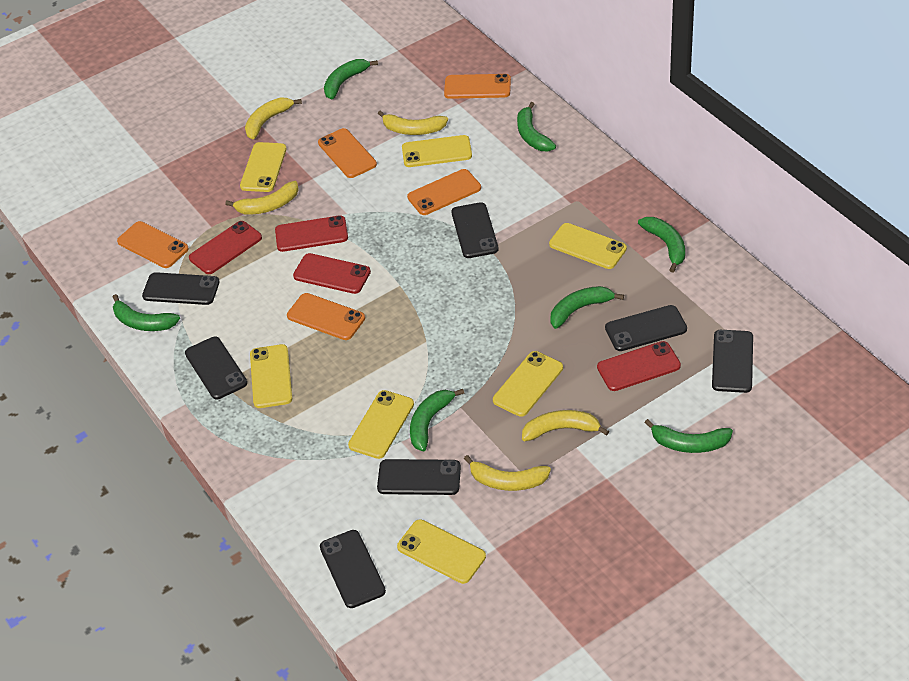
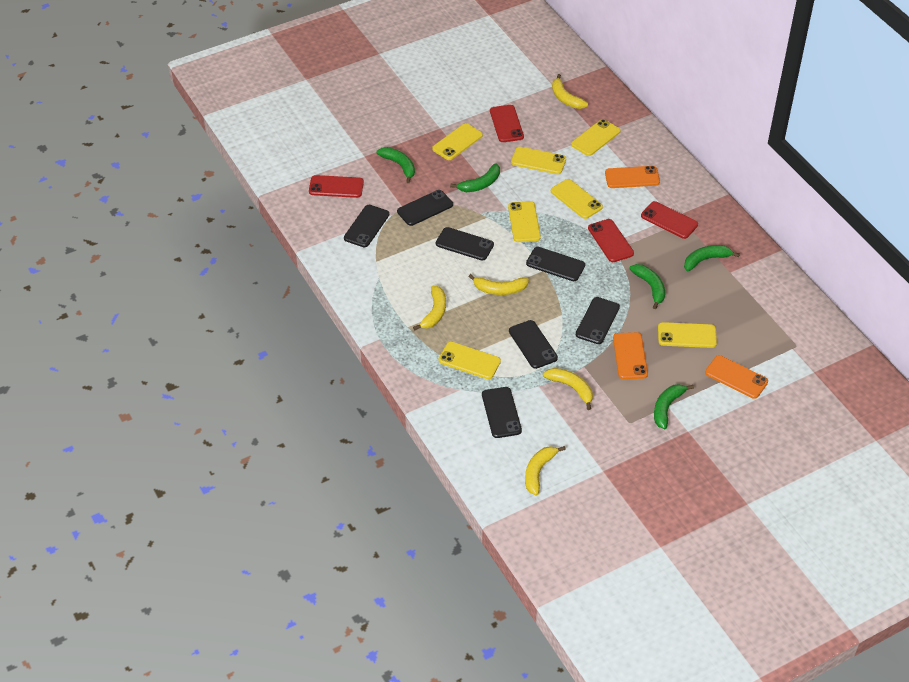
green banana: [113,294,180,331] [324,59,378,100] [410,389,464,451] [517,102,556,151] [550,286,624,329] [638,217,685,272] [644,419,733,453] = 7 -> [376,147,415,183] [450,163,500,192] [629,264,665,309] [654,384,694,429] [684,245,740,271] = 5
orange phone: [117,221,189,268] [287,293,365,340] [318,128,377,178] [407,169,481,215] [444,74,511,99] = 5 -> [605,166,660,188] [613,332,648,379] [705,355,768,399] = 3

